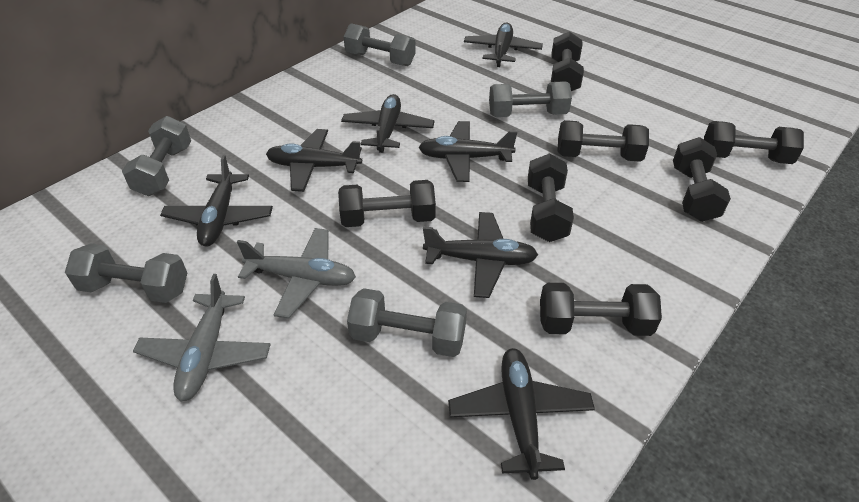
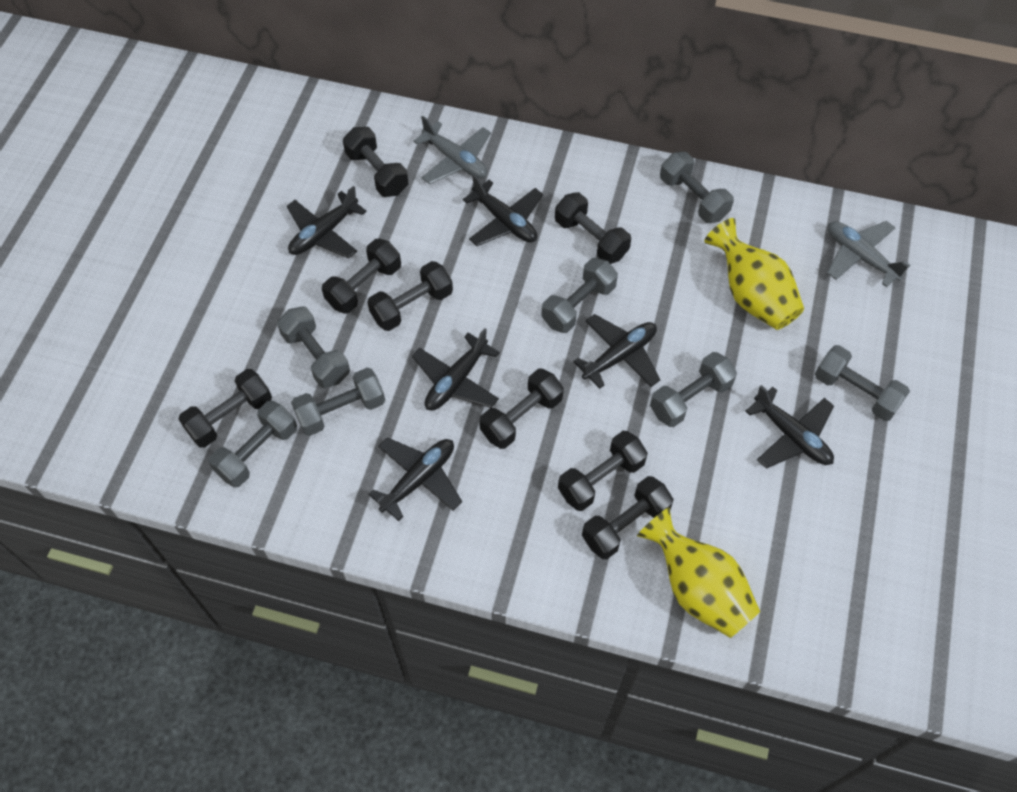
black dumbbell: [338,180,436,227] [528,154,574,242] [540,283,662,336] [551,31,584,91] [558,120,649,162] [673,137,731,222] [704,121,804,164] = 7 -> [179,369,272,448] [322,239,401,314] [343,127,408,197] [367,261,453,331] [479,369,564,449] [555,192,631,264] [558,431,648,511] [582,476,674,559] = 8
black plane: [160,155,273,247] [266,129,362,192] [341,94,434,153] [418,121,517,182] [423,212,538,298] [448,348,595,480] [464,23,543,67] = 7 -> [287,186,367,258] [368,437,462,521] [412,328,500,411] [463,174,543,246] [573,314,660,389] [745,385,834,469] = 6
grey dumbbell: [65,243,187,303] [122,116,191,196] [343,23,416,66] [347,288,467,357] [489,82,572,117] = 5 -> [209,401,297,488] [277,306,350,388] [291,368,385,436] [541,258,618,333] [650,352,737,427] [660,152,734,223] [815,345,910,421] = 7
yellow vase: none = 0 -> [637,507,760,638] [704,218,804,330] = 2

